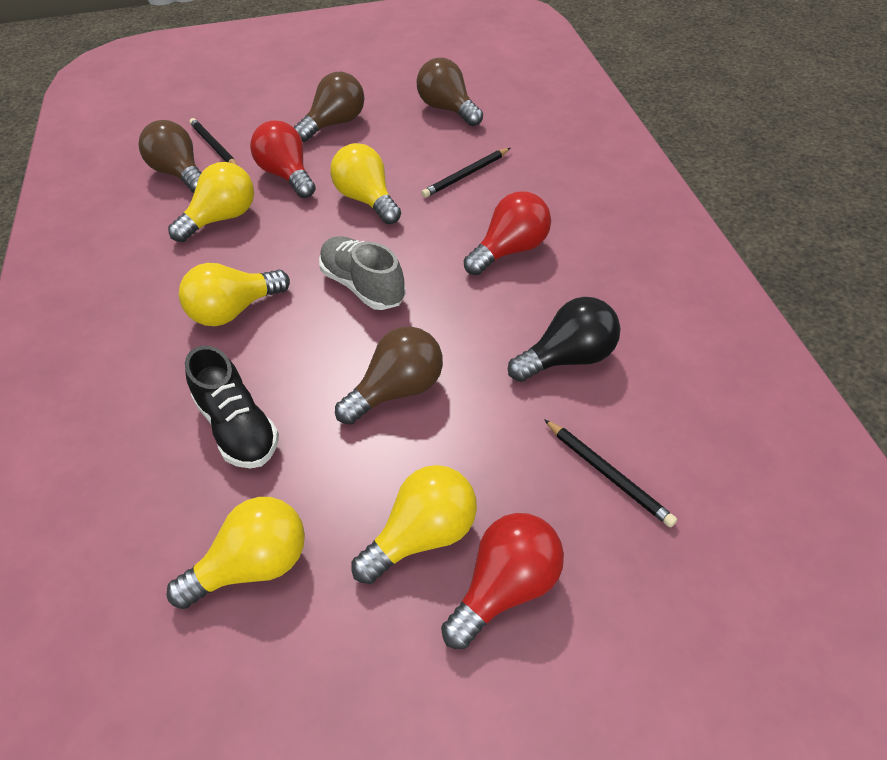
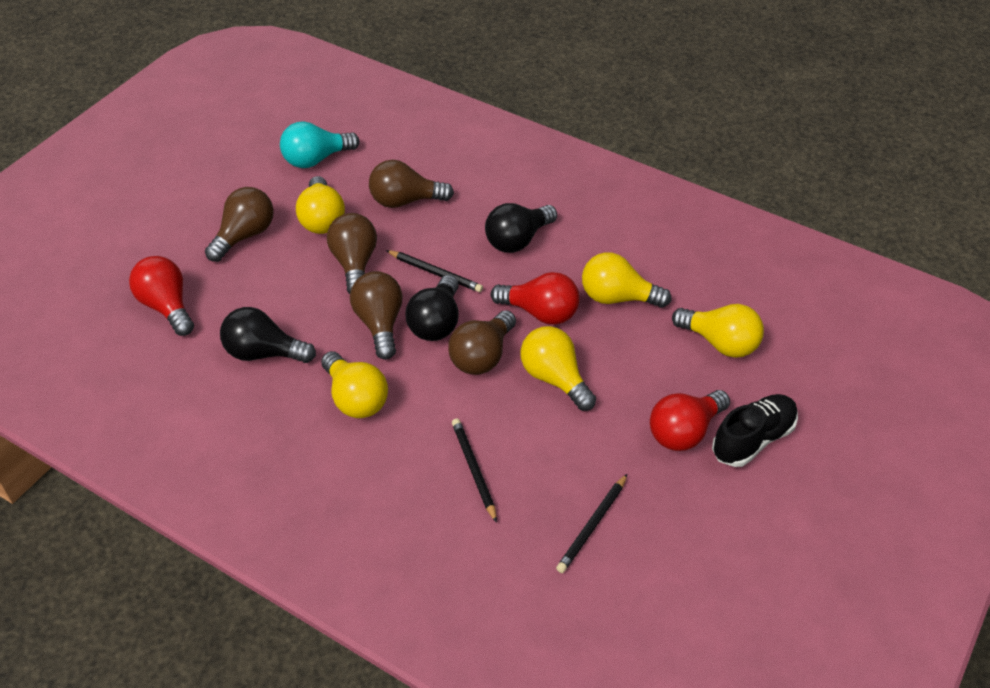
black light bulb: [508,297,620,382] = 1 -> [220,307,316,363] [406,275,459,341] [485,203,557,253] = 3
brown light bulb: [138,120,201,193] [294,72,365,142] [335,327,443,425] [417,58,483,126] = 4 -> [205,187,273,262] [327,213,377,294] [350,271,403,360] [369,160,454,208] [448,310,516,375] = 5
grey shoe: [319,236,406,310] = 1 -> none = 0
turquoise light bulb: none = 0 -> [280,121,359,168] = 1

